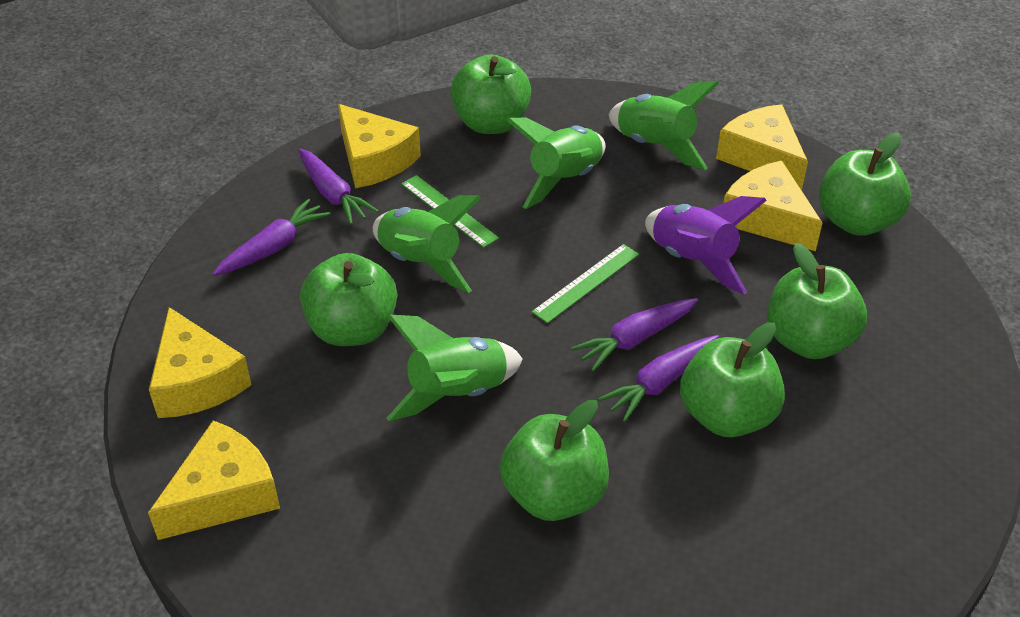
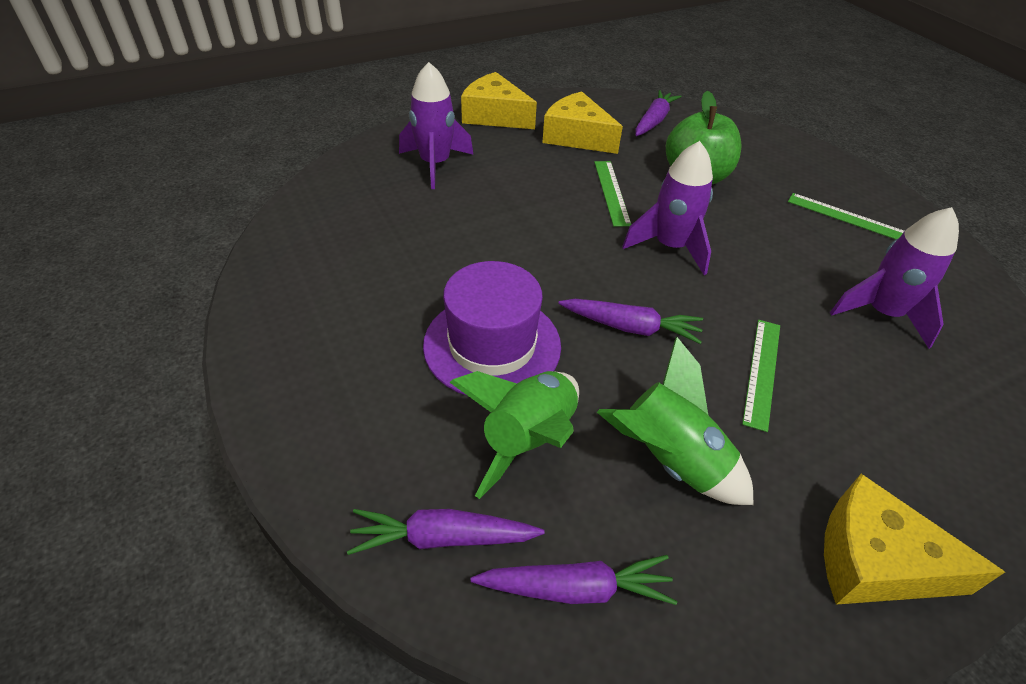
green apple: [300,253,397,346] [450,54,531,134] [500,400,609,521] [680,322,785,437] [767,243,867,359] [819,133,911,236] = 6 -> [666,91,742,184] = 1
green rocket: [373,195,481,293] [387,315,523,421] [507,117,606,209] [609,81,719,170] = 4 -> [449,371,579,499] [597,337,754,505] = 2
green ruler: [401,175,499,248] [532,244,639,323] = 2 -> [594,161,632,227] [742,320,780,432] [788,193,905,239] = 3
purple hat: none = 0 -> [423,261,561,395] = 1
purple rocket: [645,196,767,294] = 1 -> [399,62,474,189] [622,141,713,275] [830,207,959,348] = 3
yellow cheese: [148,420,280,540] [149,307,252,418] [338,104,421,188] [716,104,808,190] [724,161,822,251] = 5 -> [461,72,537,129] [542,91,623,154] [824,474,1005,605] = 3

